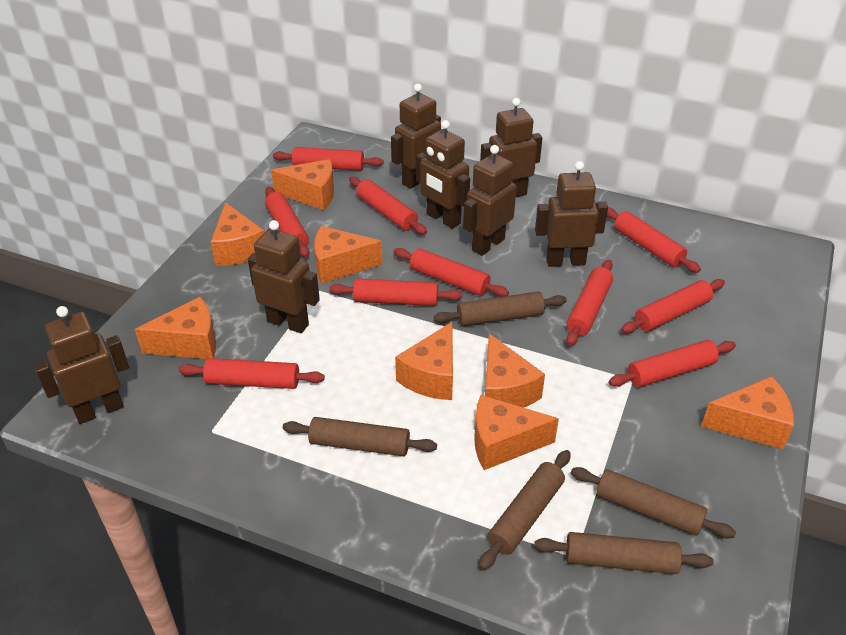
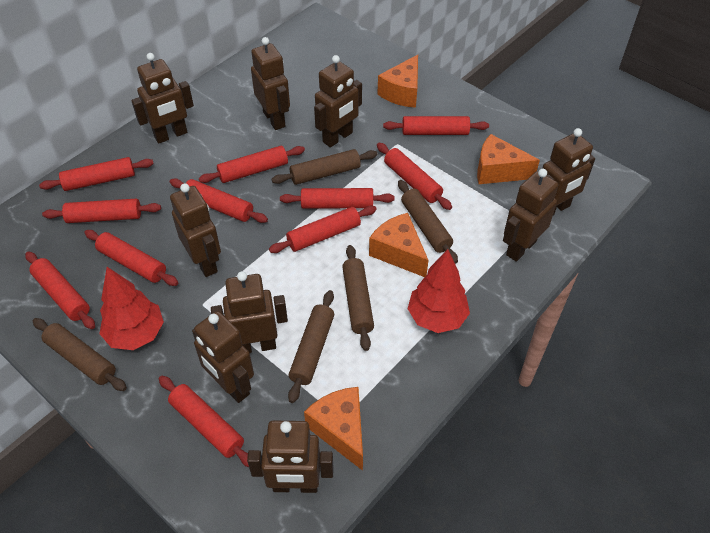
brown robot: [34,306,129,424] [248,220,320,333] [391,84,441,189] [416,120,470,229] [463,145,517,256] [480,98,542,197] [535,161,608,267] = 7 -> [131,53,194,144] [170,183,221,277] [192,311,254,403] [211,271,288,353] [247,420,334,493] [251,37,290,130] [314,55,362,147] [503,169,558,262] [542,128,595,215] = 9
orange cheese: [135,297,216,359] [211,202,265,266] [271,159,334,211] [314,226,383,284] [395,322,453,400] [474,395,559,470] [485,334,545,408] [701,376,794,449] = 8 -> [304,387,363,471] [369,213,429,277] [378,55,418,108] [477,134,540,184] = 4
red rolling pin: [179,358,325,389] [265,187,310,258] [273,147,384,171] [329,279,463,306] [349,177,427,235] [394,248,509,297] [566,260,613,346] [607,207,701,273] [609,340,736,387] [621,279,725,333] = 10 -> [25,251,95,329] [39,157,154,191] [42,199,161,223] [84,230,178,286] [159,376,249,467] [170,178,268,223] [199,146,305,183] [269,206,377,253] [280,188,395,209] [377,143,452,210] [383,116,489,135] = 11
red tree: none = 0 -> [99,267,164,350] [407,249,470,333] = 2

